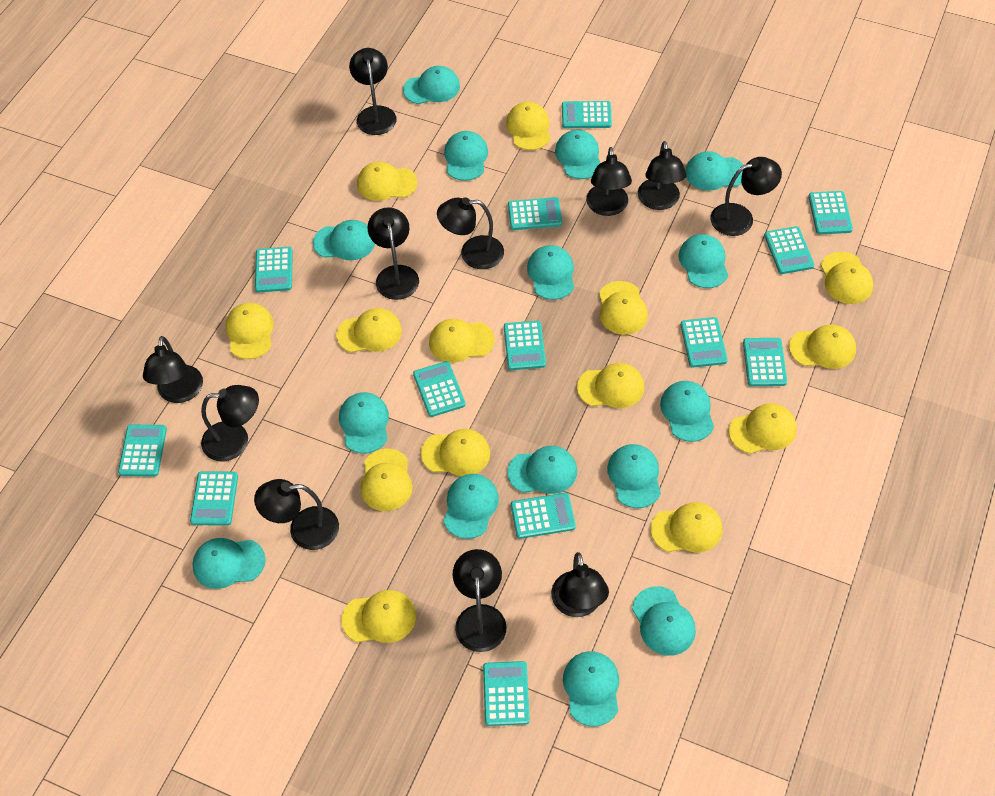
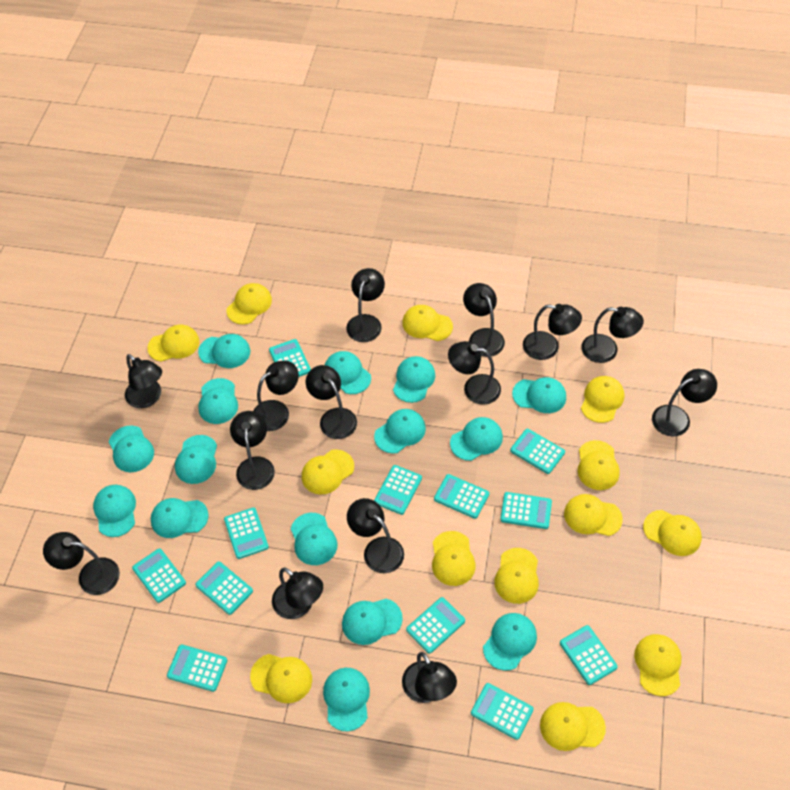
black lamp: [143,336,203,403] [201,385,259,461] [254,479,339,550] [349,48,396,135] [368,207,419,300] [437,197,504,269] [453,549,507,652] [551,552,609,617] [586,147,632,216] [638,141,687,210] [710,157,782,236] = 11 -> [43,532,120,595] [125,354,162,408] [230,411,275,490] [253,361,299,431] [272,567,323,619] [306,365,357,439] [346,268,385,342] [347,498,404,573] [402,652,457,703] [448,341,501,405] [463,283,505,357] [523,304,582,360] [581,307,644,363] [652,369,717,436] = 14
turquoise calculator: [118,425,167,477] [190,471,238,526] [255,247,293,293] [413,361,466,417] [483,661,530,726] [504,321,546,370] [508,197,562,230] [511,493,576,539] [562,101,612,128] [680,317,728,367] [743,338,787,386] [764,226,815,274] [808,191,853,234] = 13 -> [132,548,186,603] [167,644,227,692] [195,561,253,615] [224,507,269,559] [269,339,311,377] [374,465,422,515] [406,597,465,654] [434,474,489,519] [471,683,534,740] [500,492,552,529] [510,429,565,474] [560,625,618,685] = 12
yellow cap: [225,303,274,359] [337,308,402,353] [341,590,416,643] [357,162,417,201] [361,449,413,511] [421,429,490,476] [429,319,495,363] [506,102,551,150] [577,363,644,408] [599,281,648,335] [651,502,723,552] [729,403,797,454] [789,324,856,369] [821,252,873,304] = 14 -> [147,325,200,362] [226,283,272,324] [250,654,312,703] [302,449,354,494] [402,305,453,341] [432,531,476,586] [494,548,539,604] [540,702,606,751] [564,494,623,536] [578,440,620,490] [581,376,624,423] [634,634,681,696] [643,510,702,556] = 13

